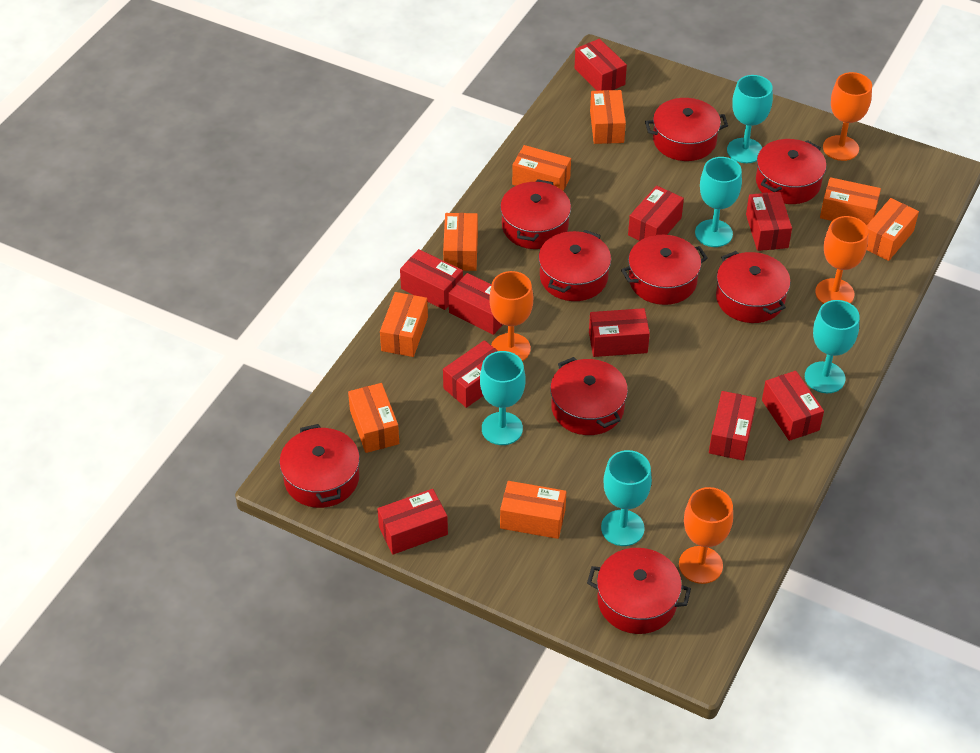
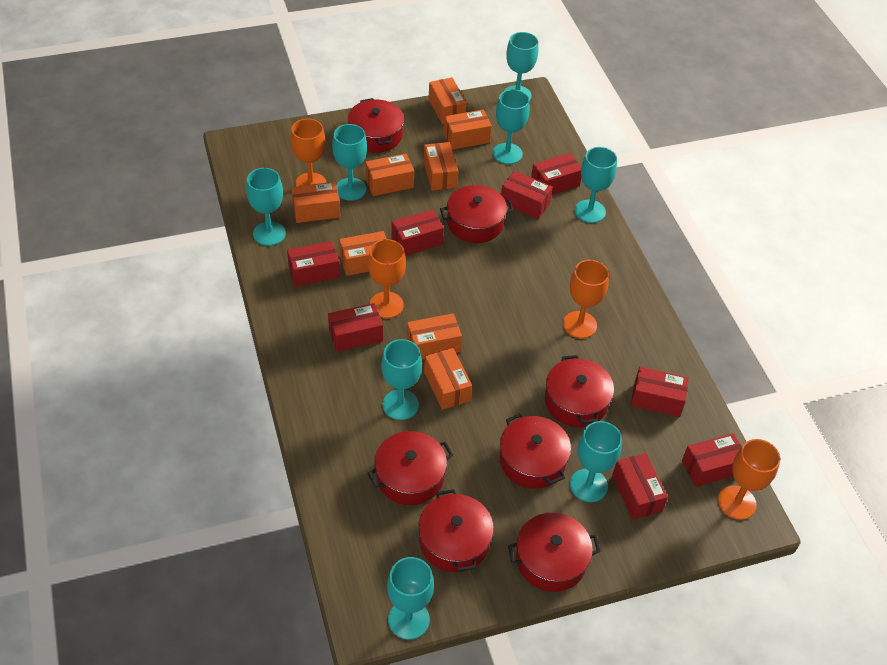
red box: [377,489,448,555] [400,249,463,310] [443,340,498,408] [448,273,503,335] [574,39,627,91] [589,308,650,357] [628,186,684,241] [709,391,757,460] [746,192,792,251] [762,371,824,441] = 10 -> [287,241,340,287] [328,303,383,352] [391,209,444,256] [501,171,553,219] [531,153,581,195] [612,453,668,520] [631,367,689,417] [682,433,742,487] = 8
red pot: [279,424,360,508] [500,179,571,249] [539,230,611,301] [550,357,628,435] [587,548,691,634] [621,235,708,305] [645,98,728,161] [716,251,790,323] [756,139,826,204] = 9 -> [348,98,404,153] [367,431,453,505] [418,489,494,572] [440,185,513,243] [500,413,571,489] [508,513,601,592] [545,355,614,427] = 7
turquoise goblet: [480,351,525,445] [601,450,652,546] [695,157,742,247] [727,75,773,163] [805,300,860,393] = 5 -> [246,168,286,246] [332,124,367,201] [381,339,422,420] [387,557,434,640] [493,89,530,164] [503,32,538,101] [570,421,622,502] [574,147,617,223] = 8

